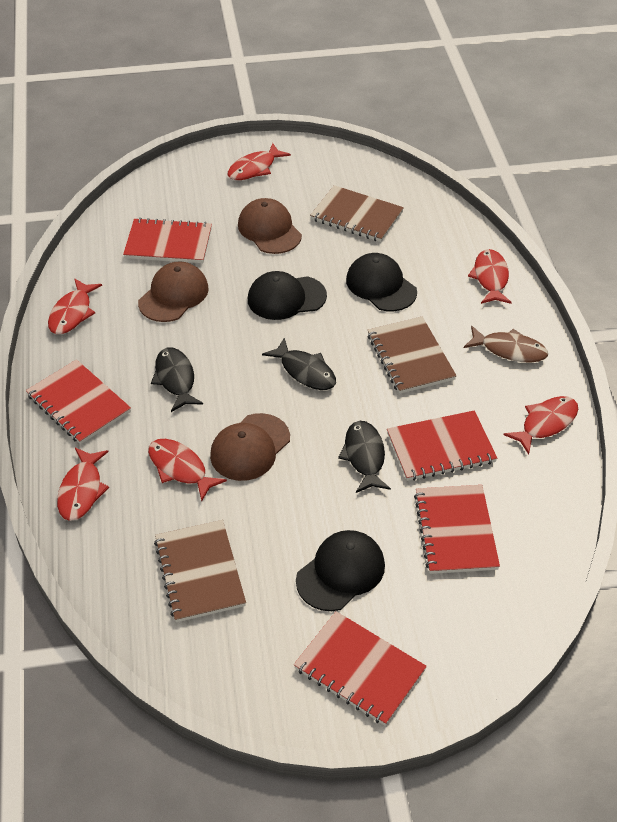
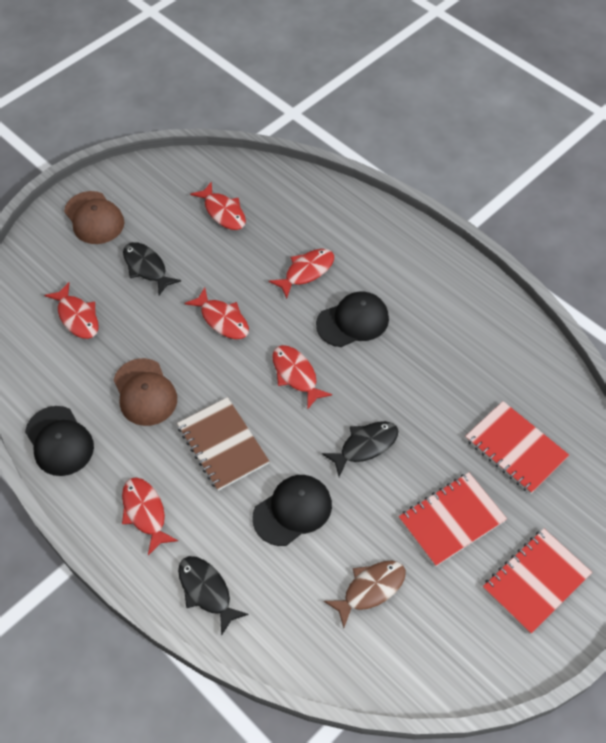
brown cap: [138,261,209,322] [210,413,290,481] [238,198,302,254] = 3 -> [64,191,124,244] [114,358,177,426] = 2
brown notebook: [154,520,246,622] [310,185,404,242] [367,317,457,394] = 3 -> [177,397,269,491] = 1
red notebook: [26,360,131,444] [123,218,212,263] [294,611,427,726] [387,410,497,481] [414,485,500,574] = 5 -> [399,472,507,567] [465,401,569,494] [483,529,592,634] = 3

